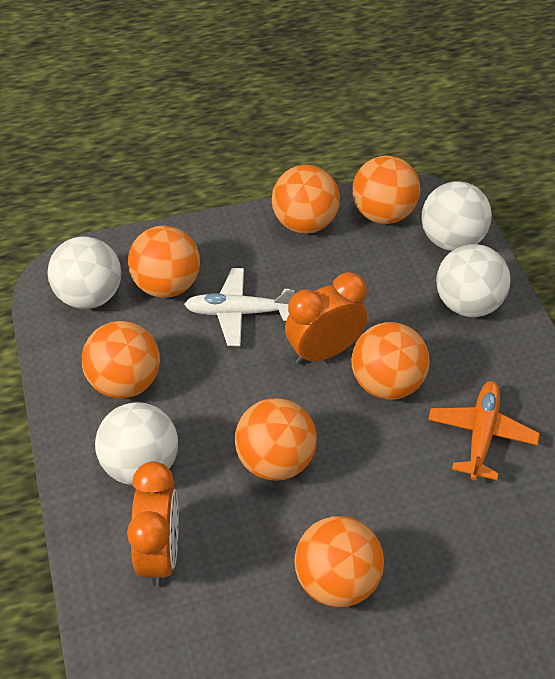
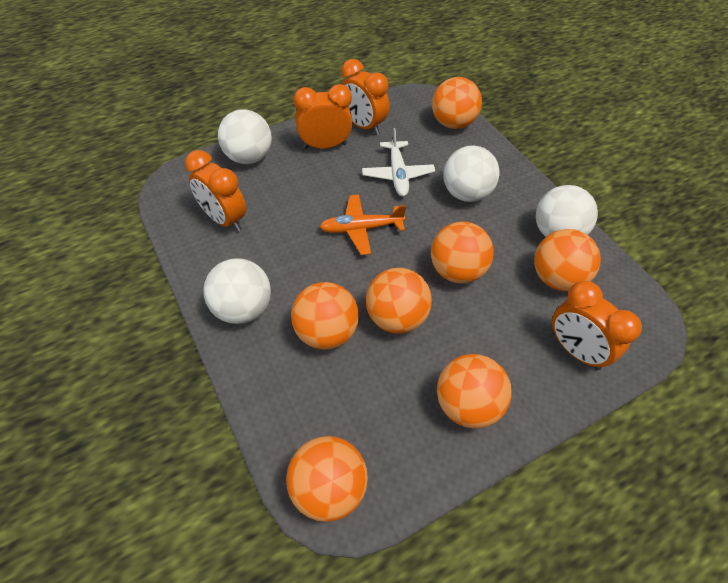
orange clock: [127,461,179,587] [285,272,367,364] = 2 -> [185,150,246,232] [294,84,353,149] [341,59,389,135] [552,281,642,370] = 4

